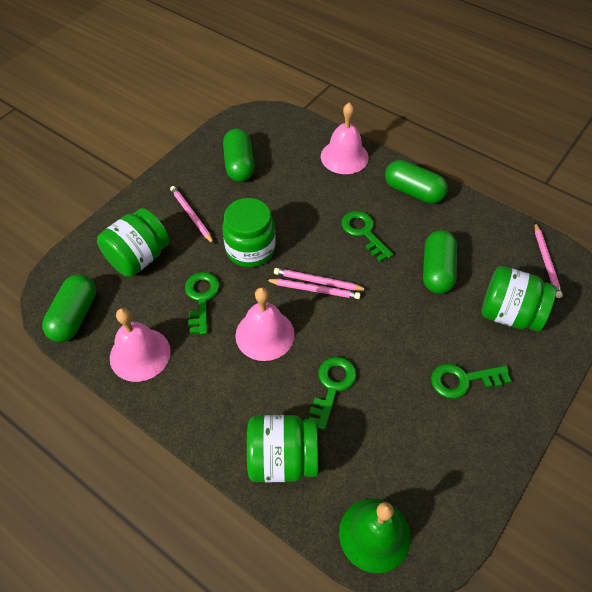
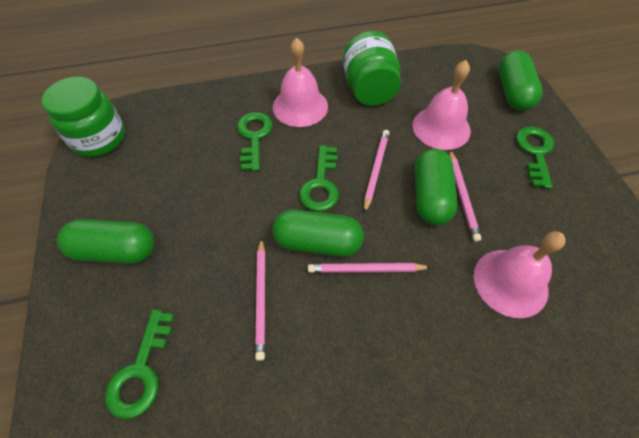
green bell: [339,499,411,573] = 1 -> none = 0
green jar: [97,208,170,277] [222,198,276,267] [247,415,318,483] [481,266,556,331] = 4 -> [42,77,125,157] [343,31,401,106] = 2

